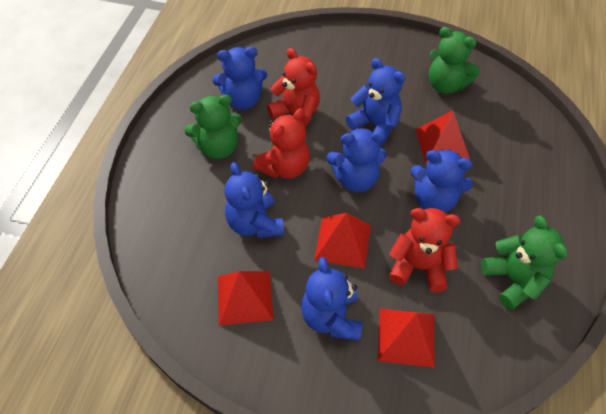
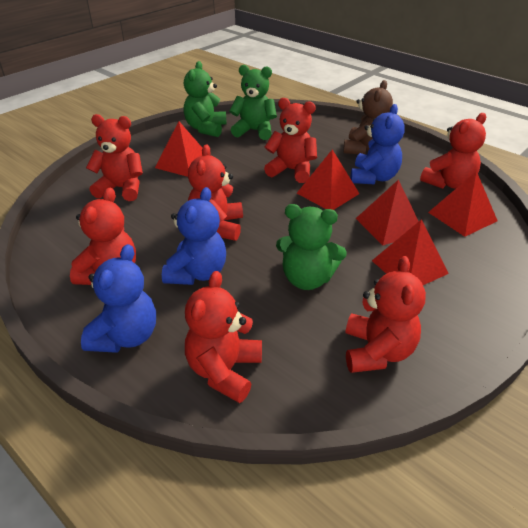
blue teddy bear: [213,47,267,110] [224,162,284,238] [301,257,362,341] [326,128,387,192] [346,58,406,146] [410,149,473,212] = 6 -> [81,244,156,353] [162,187,226,285] [351,104,405,184] = 3
brown teddy bear: none = 0 -> [343,80,393,154] = 1
red pyramid: [218,271,274,326] [314,213,371,268] [378,309,435,368] [415,110,470,164] = 4 -> [155,121,202,177] [297,149,360,210] [356,179,419,245] [372,219,449,285] [428,171,498,237] = 5
red teddy bear: [253,108,310,179] [267,48,320,127] [389,208,461,292] = 3 -> [70,188,136,285] [86,114,143,201] [185,271,262,403] [188,144,243,241] [264,98,317,183] [346,256,426,373] [420,113,486,189] = 7

